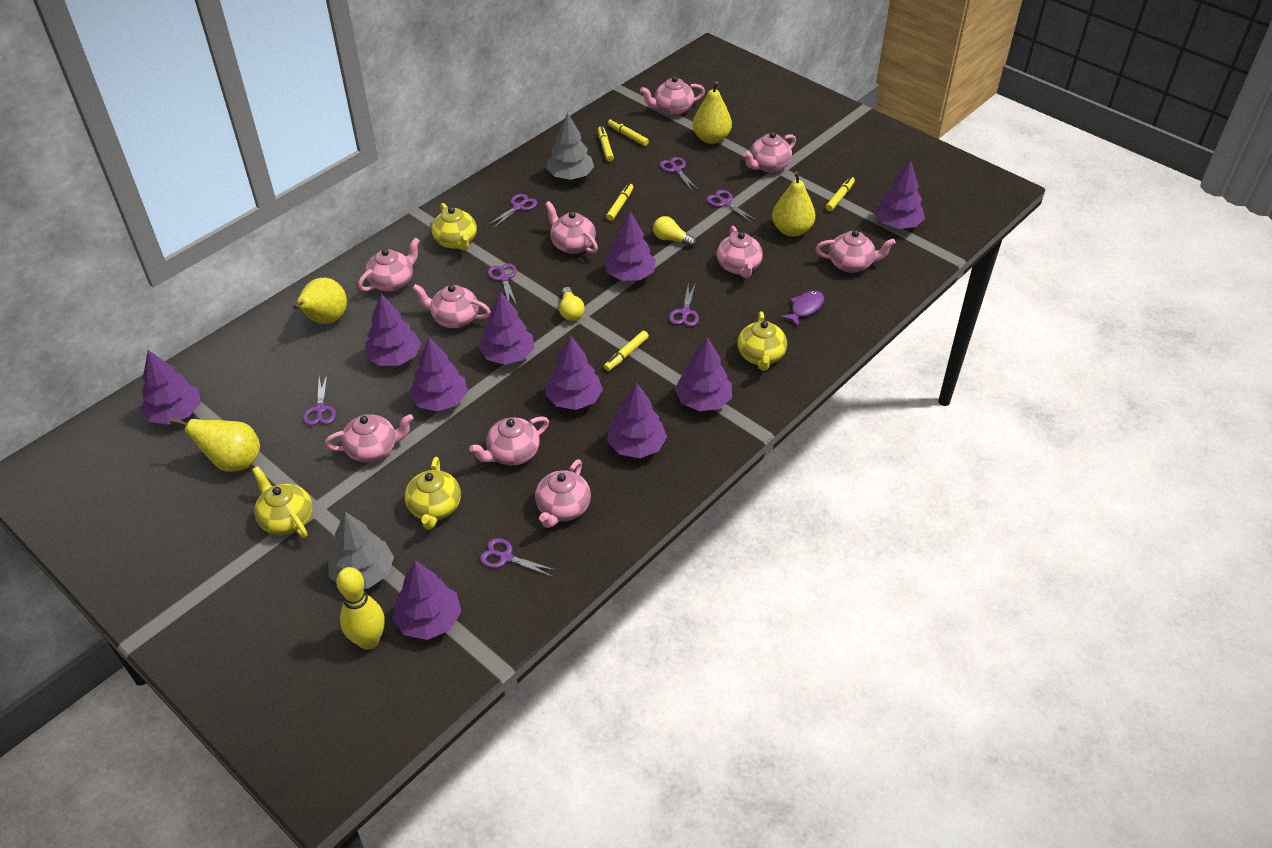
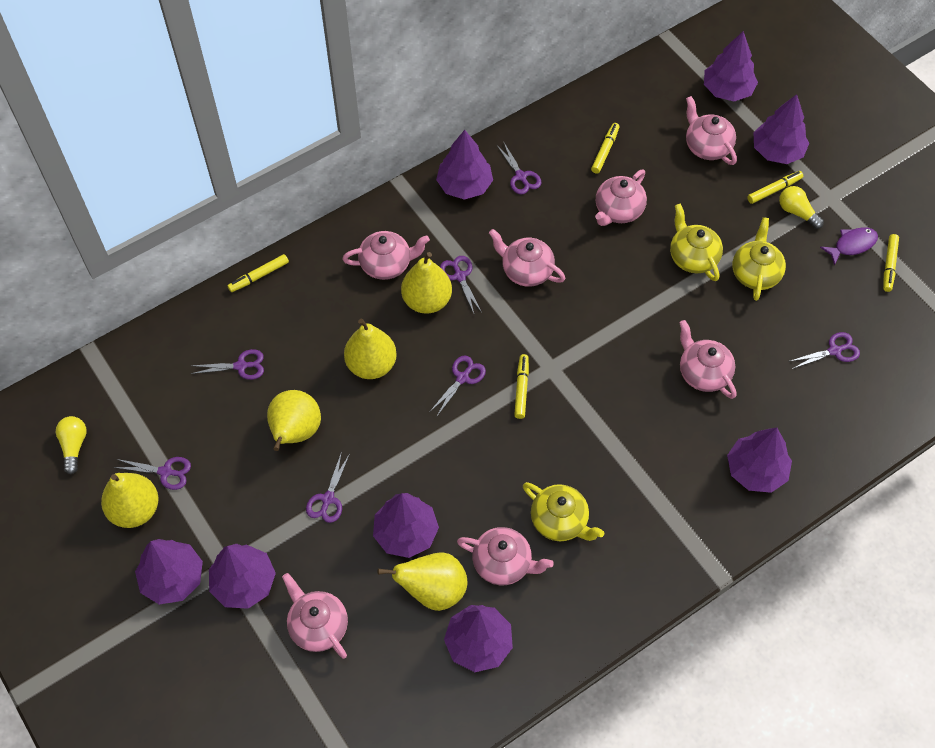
grey tree: [328,512,394,589] [546,113,594,180] = 2 -> none = 0
pink teapot: [325,414,413,463] [358,237,420,292] [412,284,491,328] [469,416,549,466] [535,459,591,528] [545,201,598,254] [640,76,705,116] [716,226,763,278] [743,132,796,173] [815,230,896,273] = 10 -> [282,573,348,659] [342,231,430,280] [457,527,554,585] [489,229,565,286] [595,169,647,226] [679,320,736,399] [686,96,737,165] = 7
purple tree: [140,350,201,425] [365,294,421,366] [393,561,461,640] [409,337,468,411] [478,291,534,365] [545,335,603,410] [604,211,656,281] [607,382,667,458] [675,337,732,411] [874,160,925,229] = 10 -> [135,539,203,604] [209,544,276,609] [373,493,439,558] [436,130,493,200] [444,605,513,672] [704,31,758,101] [727,427,792,493] [753,94,809,164] = 8
yellow bowling pin: [336,567,385,650] = 1 -> none = 0
yellow pear: [170,418,260,472] [293,278,347,324] [692,81,732,144] [772,171,815,237] = 4 -> [101,473,159,528] [267,390,321,451] [344,318,397,379] [378,553,468,611] [401,252,452,314] = 5
yellow teapot: [252,466,312,538] [405,457,461,529] [431,203,477,251] [737,311,787,371] = 4 -> [523,482,604,541] [670,204,723,281] [732,217,786,301] = 3

